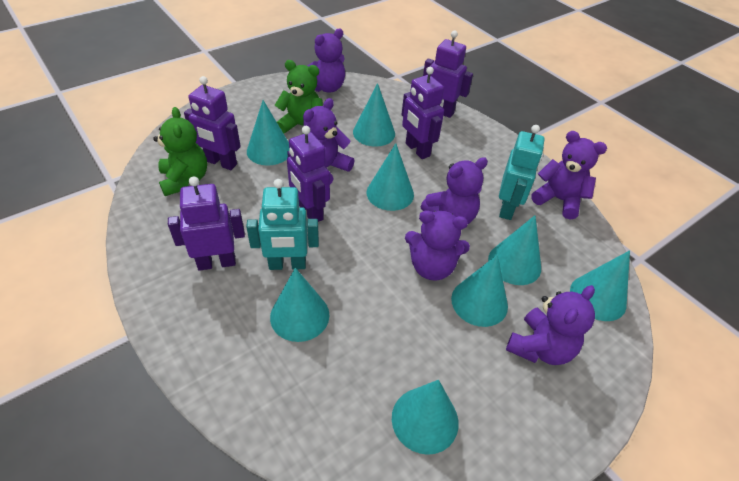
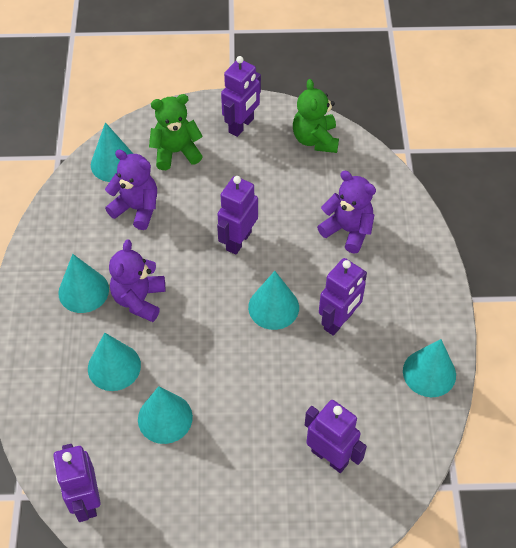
purple teddy bear: [303,98,354,184] [307,28,345,93] [405,210,470,281] [420,157,488,224] [506,285,595,365] [531,131,607,220] = 6 -> [105,149,157,230] [109,239,165,322] [317,171,376,253] = 3
turquoise cone: [247,100,289,166] [270,268,329,342] [353,83,395,147] [367,143,414,211] [392,380,459,455] [451,255,508,327] [488,215,541,285] [570,250,630,321] = 8 -> [58,254,109,313] [88,333,141,391] [91,122,133,182] [138,386,193,444] [248,271,299,330] [403,339,456,397] = 6
turquoise robot: [246,179,319,270] [499,125,545,220] = 2 -> none = 0

